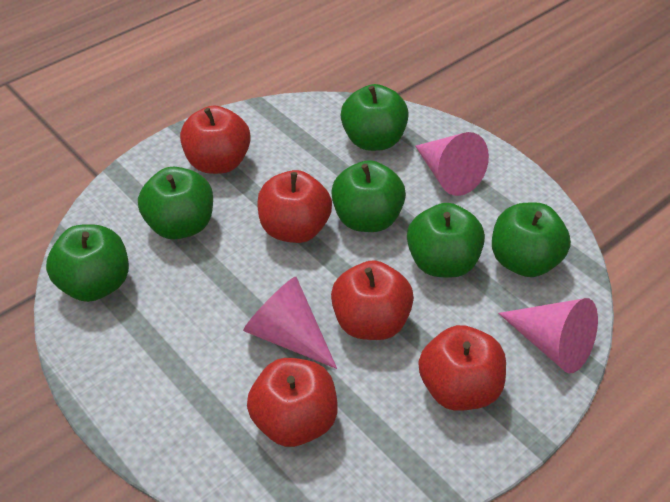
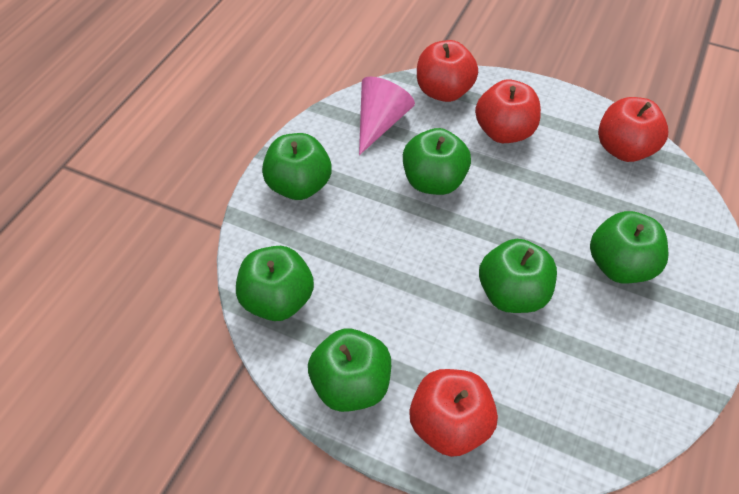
pink cone: [243,277,337,369] [415,132,489,196] [498,298,598,374] = 3 -> [359,77,415,155] = 1
red apple: [180,105,251,174] [247,358,338,447] [257,170,332,243] [331,260,414,340] [419,325,506,411] = 5 -> [409,369,498,457] [417,40,478,102] [475,80,541,143] [598,97,668,162] = 4

